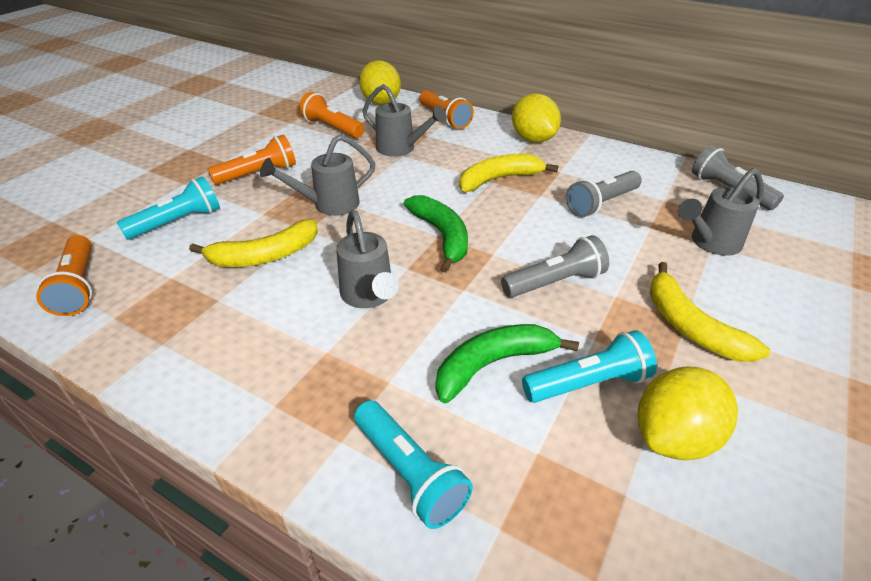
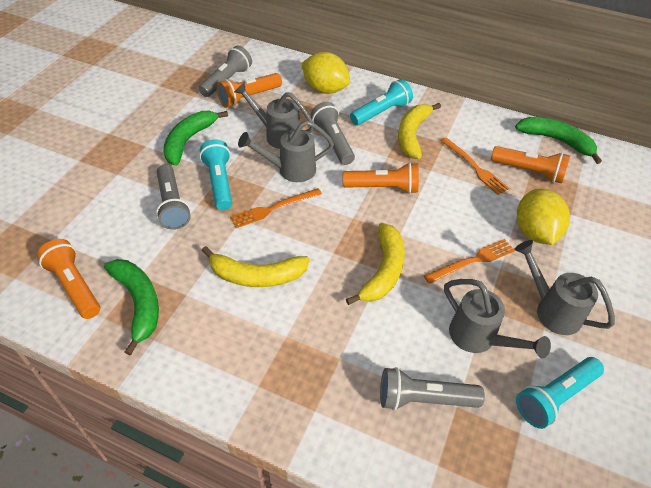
green banana: [404,195,468,273] [435,324,579,403] = 2 -> [104,259,159,356] [163,111,228,166] [515,117,602,164] = 3
grey flashlight: [501,235,609,298] [566,171,642,217] [692,145,784,210] = 3 -> [156,164,191,230] [199,46,252,97] [311,102,355,165] [380,367,485,411] = 4
orange fork: none = 0 -> [230,188,322,228] [424,239,515,284] [441,137,509,195] = 3
yellow lemon: [359,60,401,105] [512,94,561,143] [638,367,738,460] = 3 -> [301,52,350,94] [517,189,570,245] = 2

